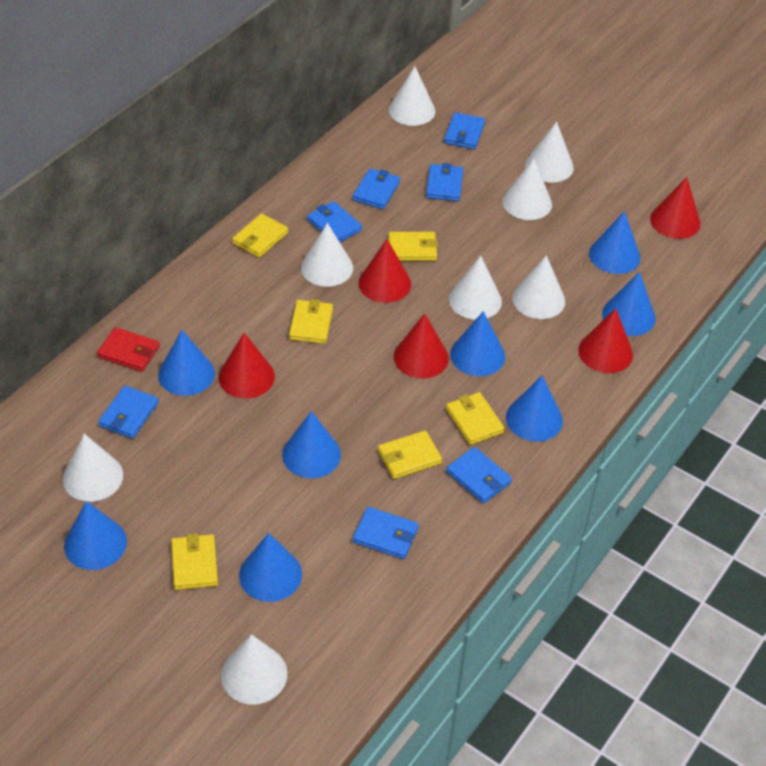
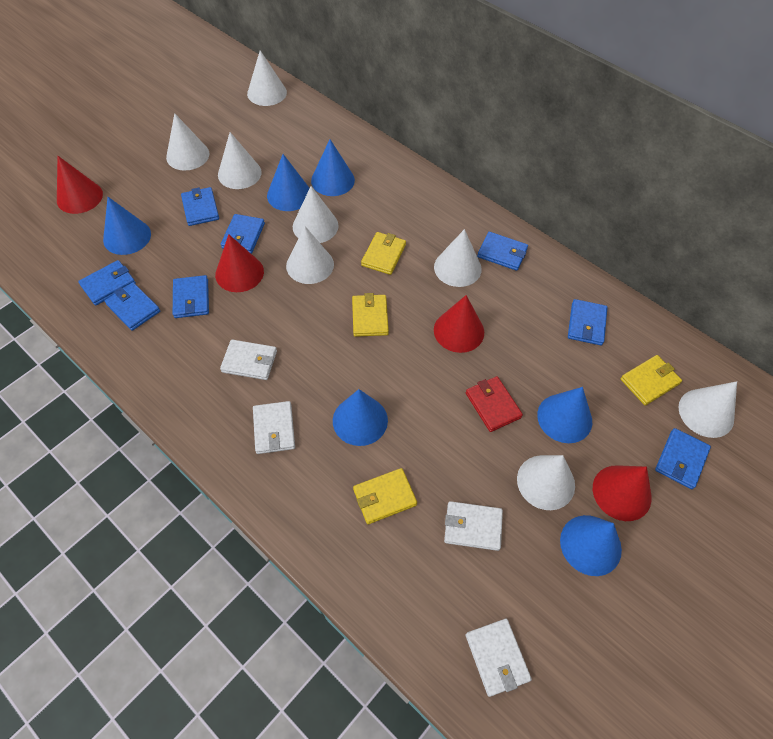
blue cone: [64,501,127,570] [158,330,215,396] [239,533,302,602] [282,411,341,478] [450,311,505,376] [506,375,563,442] [589,211,641,274] [602,272,656,336] = 8 -> [103,197,151,255] [267,154,310,211] [311,139,355,196] [333,389,388,446] [537,387,592,443] [560,515,622,576] = 6
blue wallet: [98,386,159,439] [307,201,362,242] [353,168,400,209] [353,507,419,559] [426,163,463,201] [444,112,485,149] [446,447,512,504] = 7 -> [78,260,136,306] [105,282,160,331] [173,275,209,318] [181,187,219,226] [221,214,265,254] [477,232,528,271] [568,299,608,345] [655,428,711,489] = 8
red cone: [219,333,275,399] [359,239,411,303] [394,313,449,379] [578,308,633,373] [650,177,701,239] = 5 -> [57,156,103,214] [215,234,264,292] [434,295,484,353] [593,465,652,521] = 4
white wallet: none = 0 -> [220,339,277,380] [253,401,295,454] [444,501,503,551] [466,619,532,697] = 4
yellow wallet: [171,533,218,590] [232,213,288,258] [289,299,333,344] [378,430,442,479] [388,232,438,261] [446,392,504,445] = 6 -> [352,293,389,337] [353,468,417,524] [361,232,406,275] [621,355,682,406] = 4

